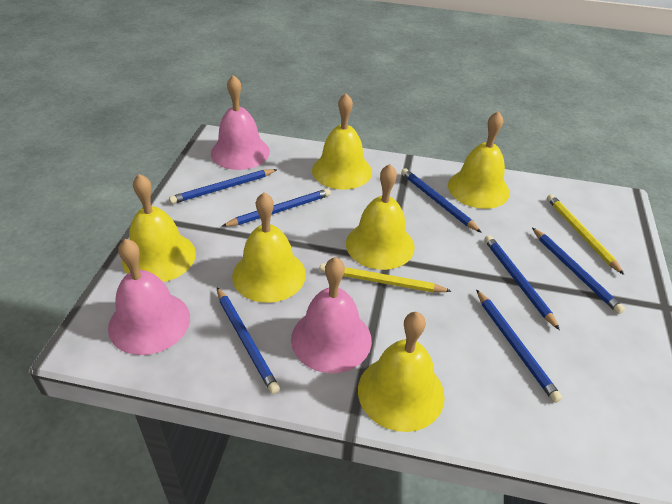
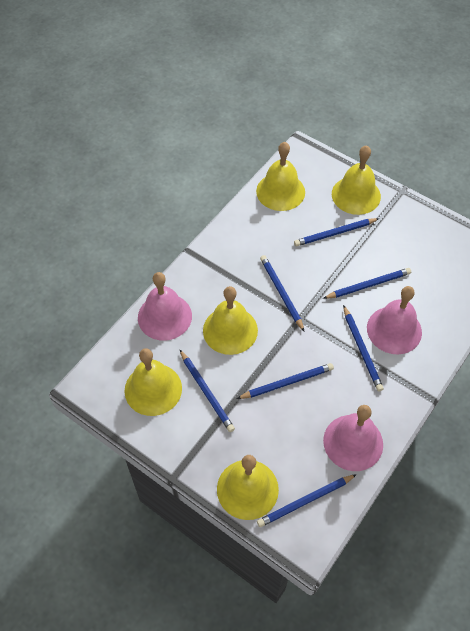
yellow bell: [122,174,196,282] [232,193,306,303] [312,93,372,190] [346,164,415,270] [358,312,445,432] [448,111,510,209] = 6 -> [125,348,182,416] [203,286,258,355] [217,455,279,520] [256,142,305,211] [332,145,381,215] = 5
yellow pencil: [319,263,451,293] [547,194,624,275] = 2 -> none = 0

